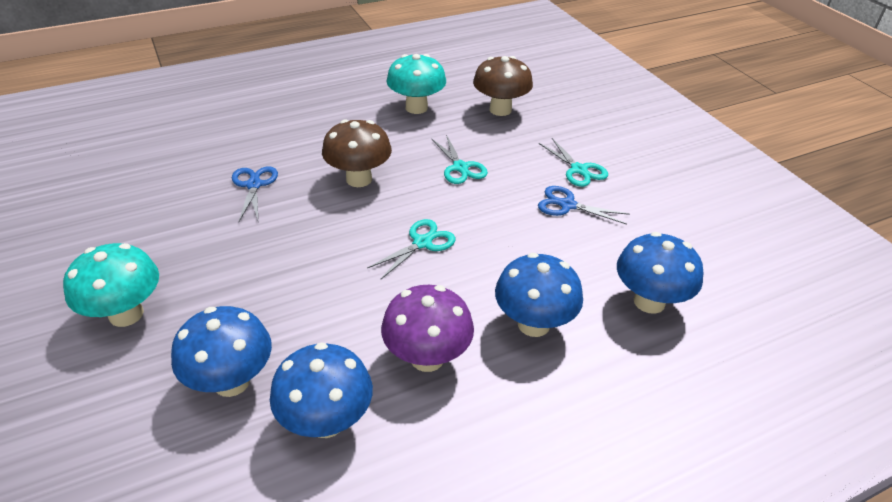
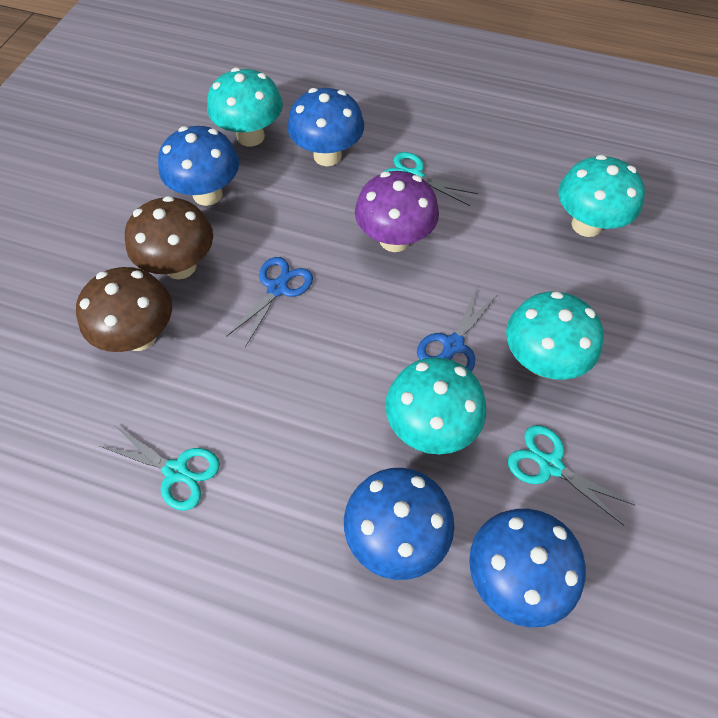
turquoise mushroom: [63,243,159,327] [387,54,446,114] = 2 -> [207,67,283,147] [385,357,486,454] [506,291,604,380] [558,155,645,237] = 4

